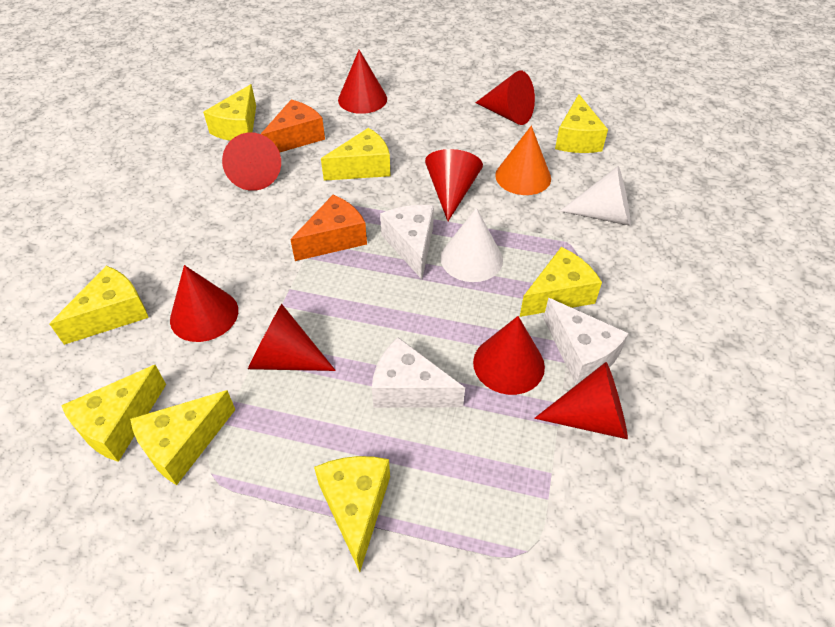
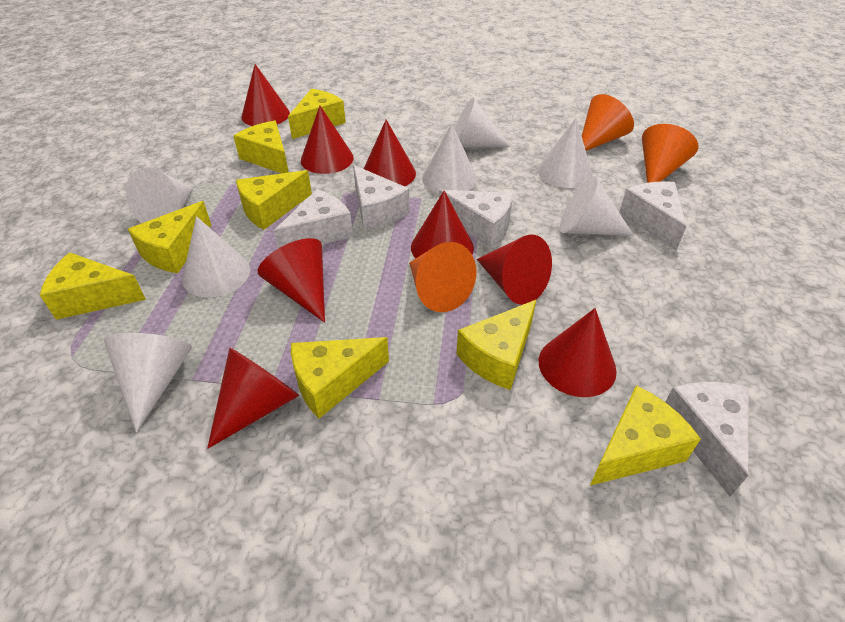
orange cheese: [261,99,325,152] [290,195,367,261] = 2 -> none = 0
orange cone: [495,126,551,195] = 1 -> [409,242,476,312] [582,94,634,151] [642,124,698,183] = 3
white cheese: [372,337,465,408] [380,205,434,279] [543,298,629,385] = 3 -> [274,189,353,248] [353,165,409,230] [439,190,513,248] [619,181,687,251] [665,382,749,497] = 5
white cone: [440,208,503,282] [560,166,631,226] = 2 -> [104,333,192,432] [126,167,193,223] [182,216,250,297] [422,124,477,193] [455,98,511,148] [538,118,592,188] [560,176,634,236] = 7

